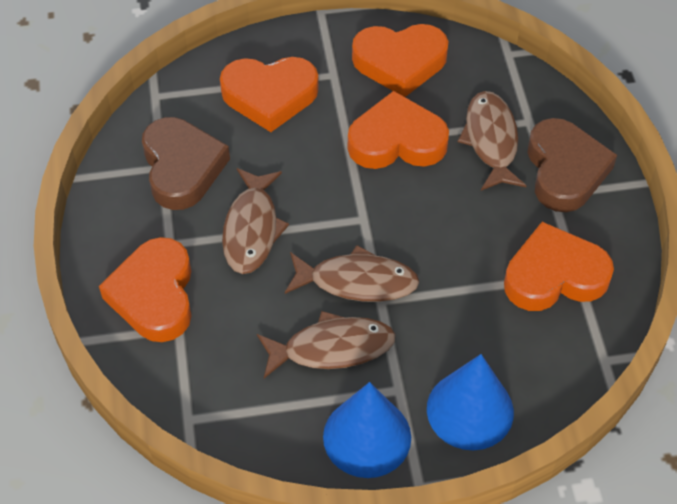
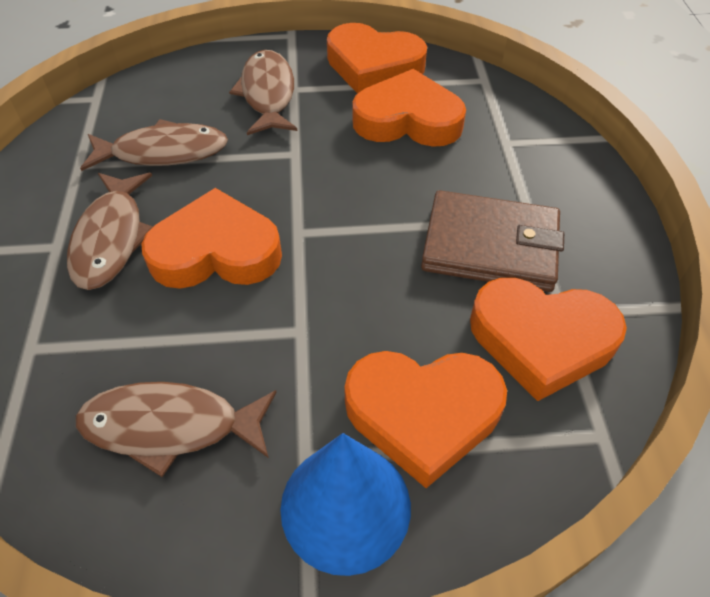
blue cone: [323,382,411,478] [427,354,514,451] = 2 -> [280,433,411,576] = 1
brown heart: [142,117,230,210] [527,118,617,212] = 2 -> none = 0
brown wallet: none = 0 -> [421,190,564,292] = 1

